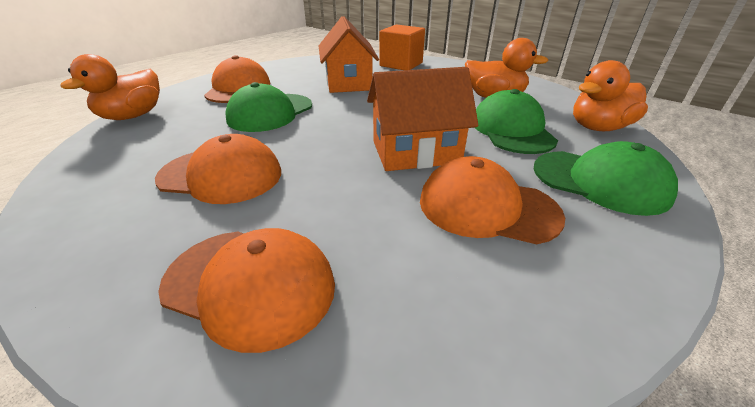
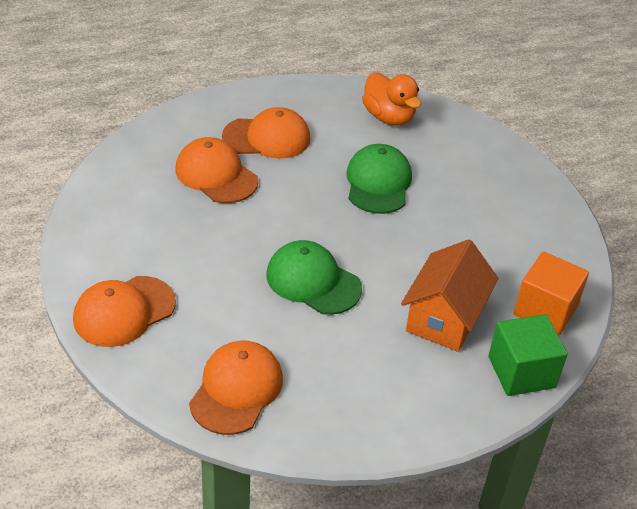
green cap: [226,82,312,132] [475,89,558,154] [534,141,678,216] = 3 -> [266,240,362,315] [346,144,412,214] = 2
green cube: none = 0 -> [488,314,568,396] = 1
orange duck: [60,54,160,120] [465,38,549,98] [573,60,648,131] = 3 -> [362,72,421,126] = 1
orange house: [319,16,379,93] [367,67,478,171] = 2 -> [401,239,498,352] = 1

